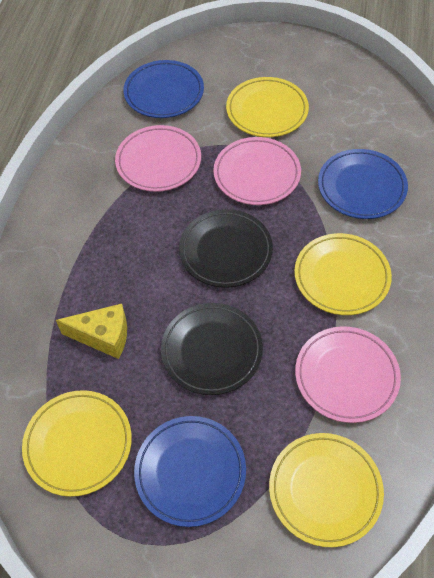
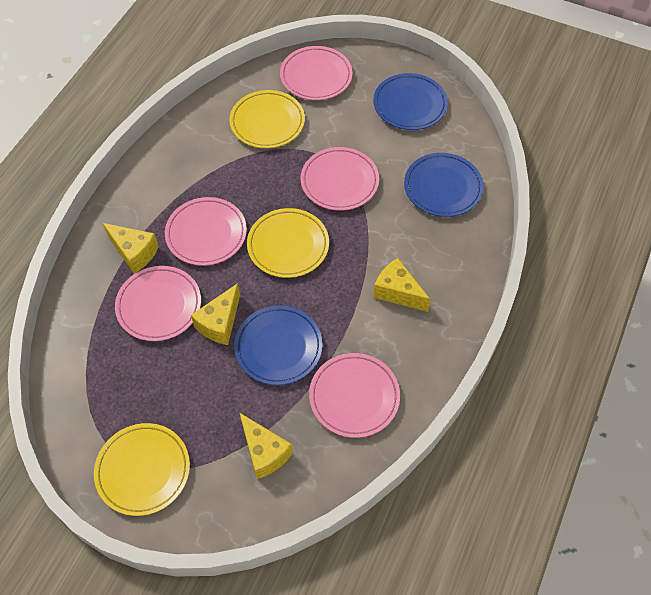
black plate: [161,303,263,395] [179,209,273,288] = 2 -> none = 0
pink plate: [115,125,201,192] [213,137,301,205] [295,326,401,423] = 3 -> [115,266,201,341] [165,197,247,266] [280,46,353,100] [301,147,379,211] [309,353,400,438] = 5
yellow cheese: [56,304,127,359] = 1 -> [103,223,159,274] [191,283,240,345] [240,413,293,479] [373,258,431,312] = 4
yellow plate: [22,390,132,497] [226,77,309,137] [269,433,384,547] [294,233,392,315] = 4 -> [94,423,190,516] [230,90,305,148] [247,208,329,278] = 3

